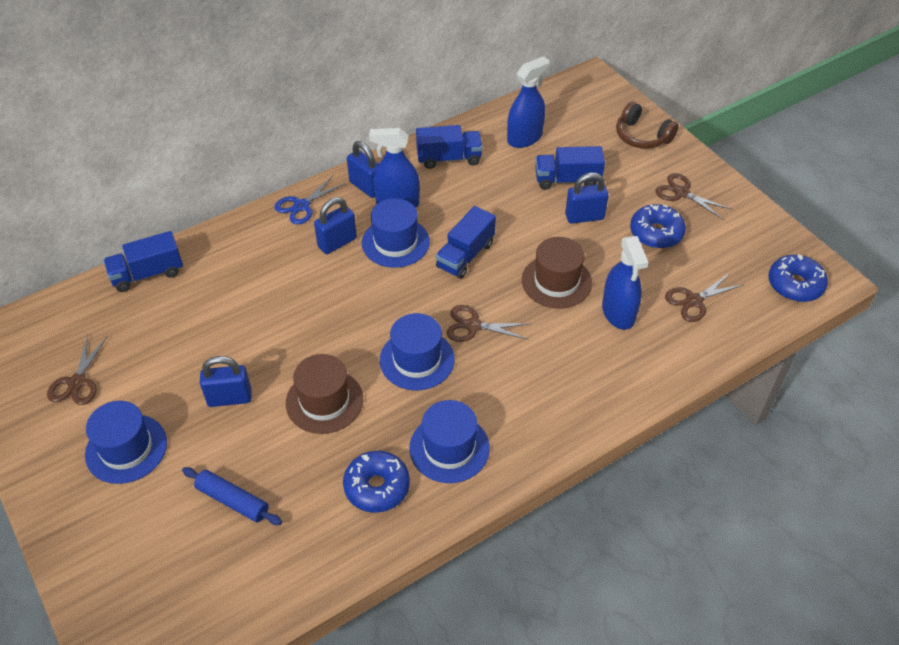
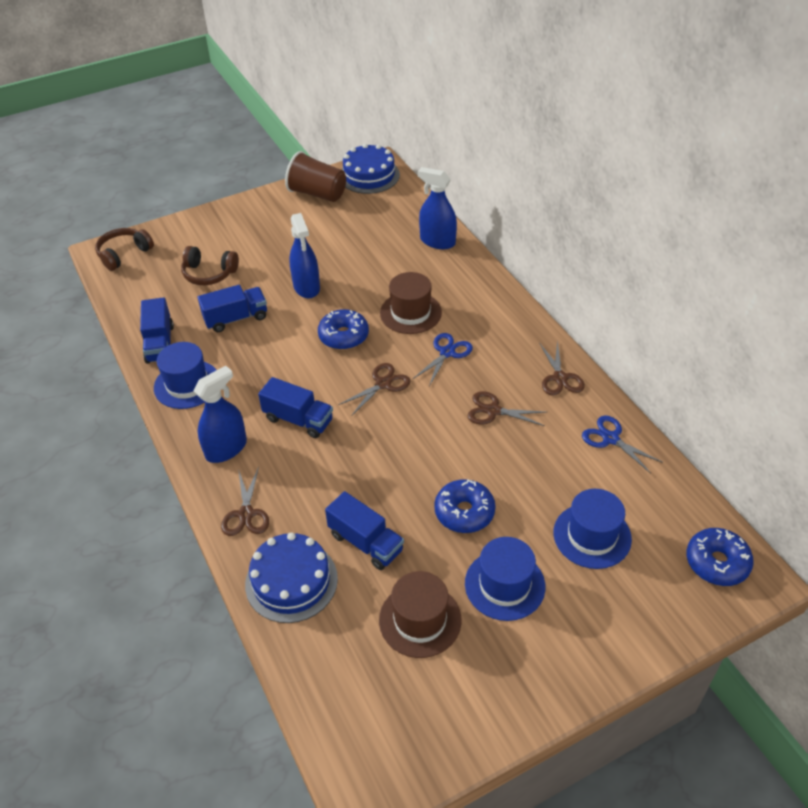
blue cake: none = 0 -> [245,532,338,623] [341,144,400,194] = 2
blue hat: [85,401,167,484] [362,198,430,268] [380,313,455,390] [409,400,490,483] = 4 -> [154,342,216,409] [465,537,545,621] [553,489,632,569] = 3
blue padlock: [200,356,252,407] [314,197,357,254] [347,141,379,198] [565,173,609,224] = 4 -> none = 0
blue rolling pin: [182,467,282,525] = 1 -> none = 0
blue scissors: [274,176,346,225] = 1 -> [413,333,473,386] [582,415,663,473] = 2
brown cup: none = 0 -> [285,151,346,202] = 1
brown headphones: [616,101,679,149] = 1 -> [95,228,154,271] [181,246,239,285] = 2

